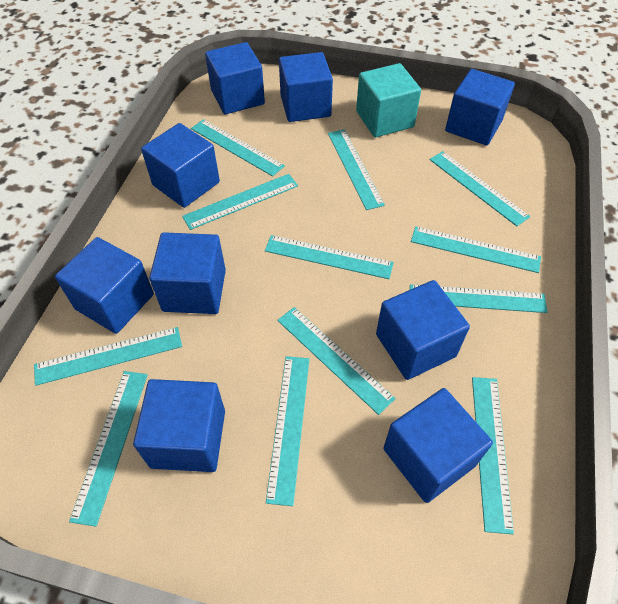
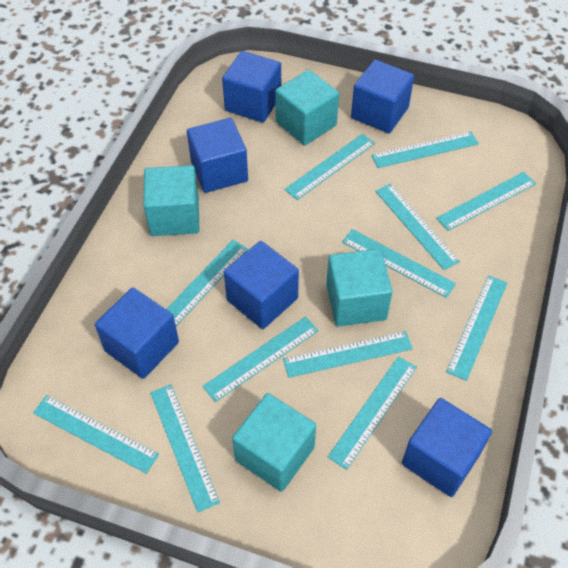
blue cube: [55,237,154,334] [133,379,225,472] [141,123,220,208] [149,232,226,314] [205,42,265,114] [279,52,333,122] [376,280,470,380] [383,388,493,503] [445,69,515,145] = 9 -> [95,288,179,379] [187,118,248,193] [222,51,281,123] [224,241,299,329] [351,60,414,133] [402,398,492,497] = 6
turquoise cube: [356,63,421,137] = 1 -> [143,165,199,236] [232,393,316,492] [275,70,339,145] [326,249,393,327] = 4

